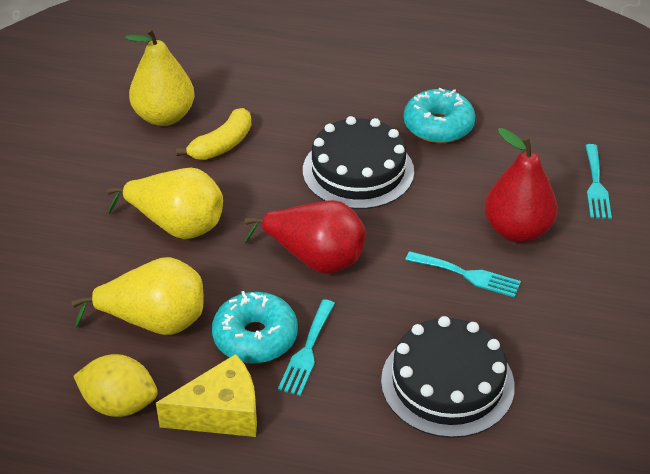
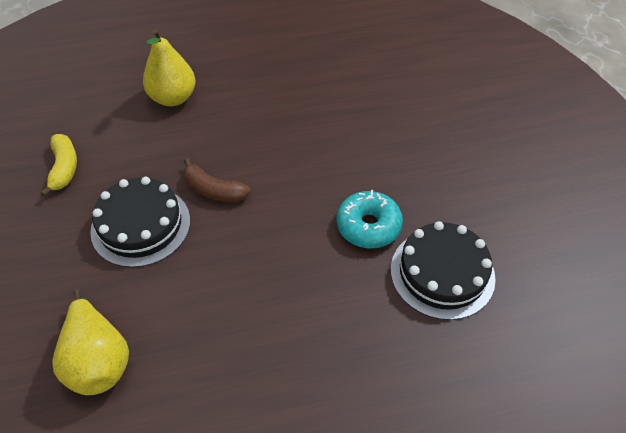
brown banana: none = 0 -> [183,158,250,202] = 1
red pear: [244,200,365,274] [485,128,557,243] = 2 -> none = 0
turquoise donut: [212,291,298,363] [404,88,476,143] = 2 -> [336,190,403,248] = 1
turquoise fork: [278,299,335,396] [405,251,521,298] [585,144,612,219] = 3 -> none = 0
yellow cheese: [156,354,257,437] = 1 -> none = 0
yellow lemon: [74,354,158,417] = 1 -> none = 0
yellow pear: [71,257,203,335] [107,168,223,239] [125,28,194,126] = 3 -> [52,289,129,395] [143,29,195,106] = 2

